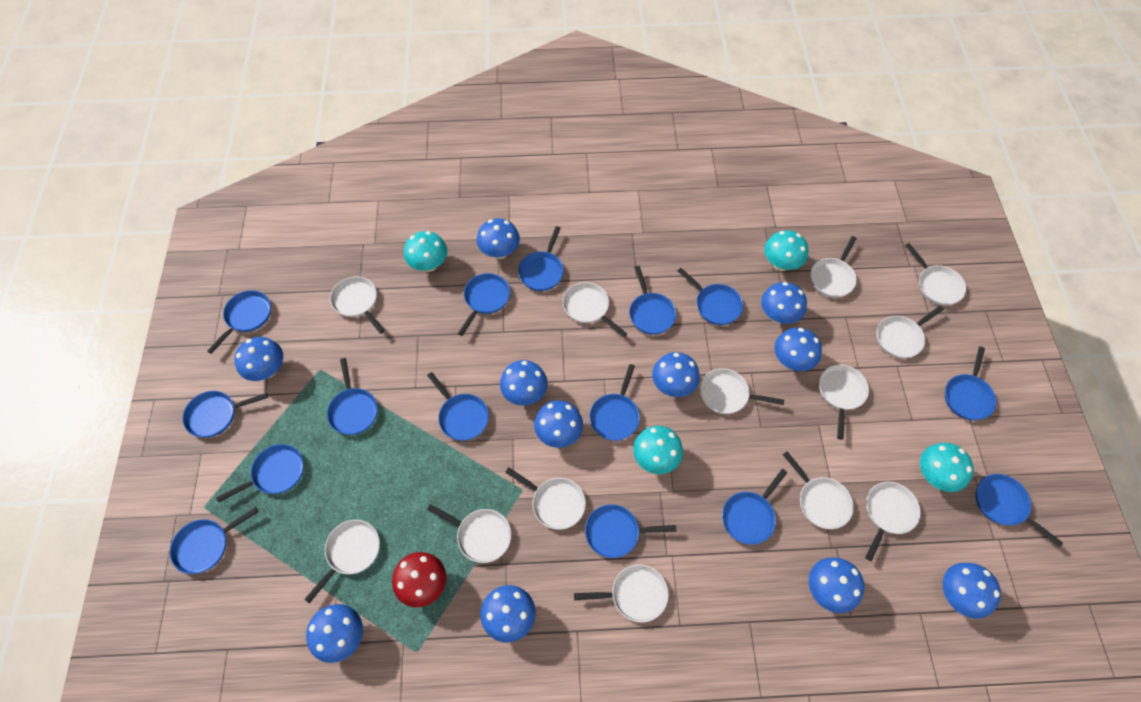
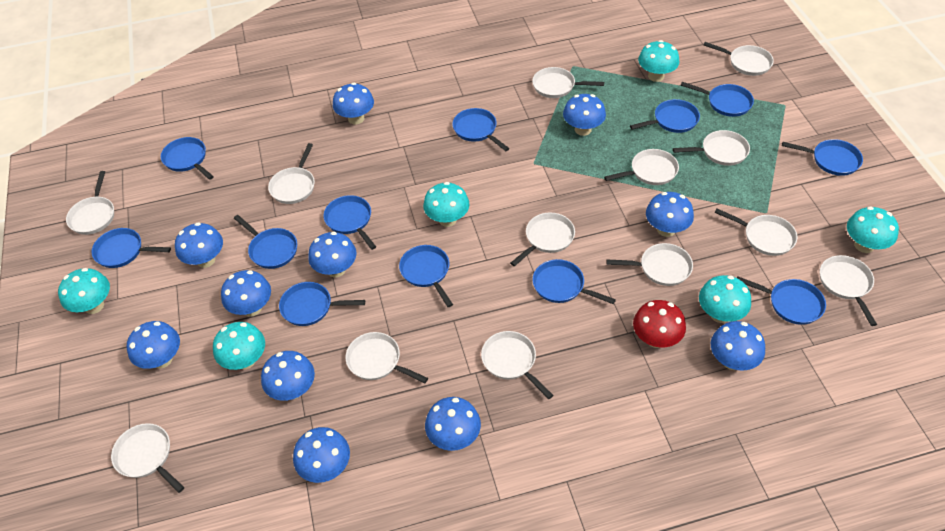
blue pan: [170,507,258,574] [183,391,268,438] [207,290,271,354] [216,444,304,503] [327,358,378,435] [427,372,489,441] [458,273,510,336] [518,226,564,291] [585,504,677,558] [589,364,640,441] [629,266,676,335] [677,268,743,325] [722,469,787,545] [945,347,996,420] [976,474,1063,547] = 15 -> [92,228,171,268] [161,137,214,180] [234,215,297,269] [279,282,365,326] [324,195,376,250] [399,245,453,307] [452,108,510,151] [533,259,616,304] [630,99,700,133] [681,82,754,117] [737,276,826,325] [782,139,863,176] = 12
turquoise mushroom: [404,231,447,272] [633,426,683,474] [764,230,808,271] [920,443,974,492] = 4 -> [58,268,110,314] [213,322,265,370] [423,182,469,227] [638,40,679,82] [699,275,751,323] [847,206,899,253] = 6

